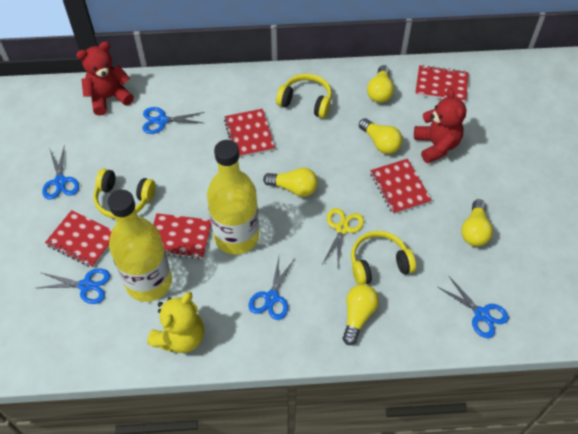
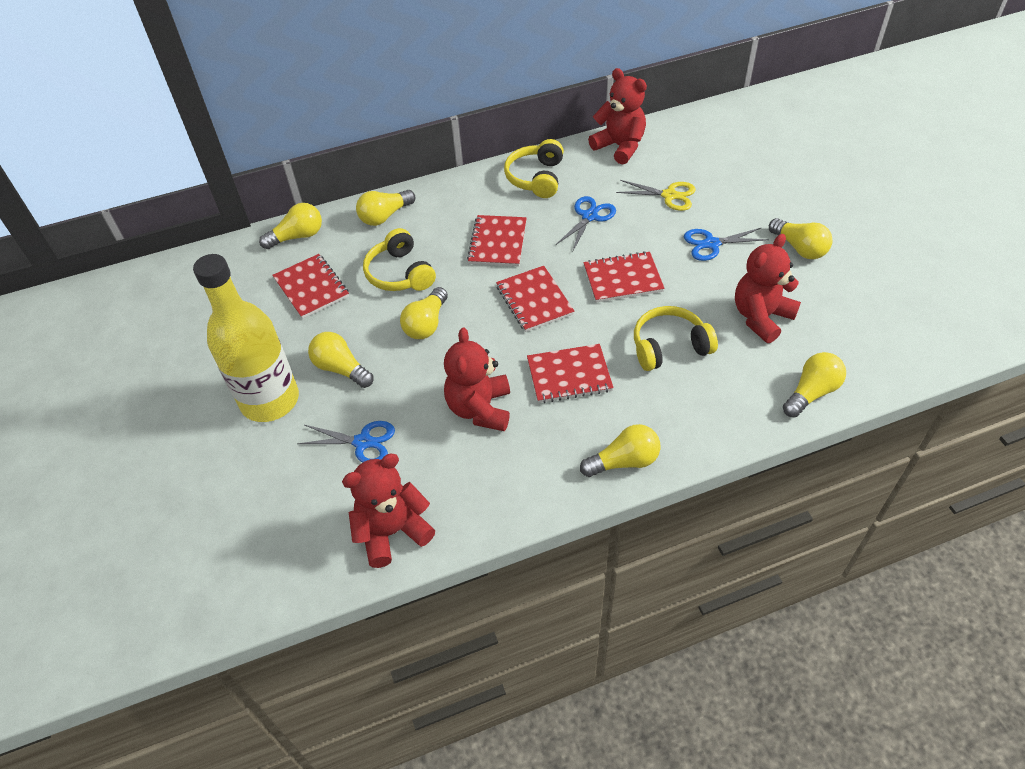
blue scissors: [37,268,110,304] [42,145,79,200] [142,107,205,134] [249,257,295,320] [438,277,509,338] = 5 -> [297,421,395,463] [556,196,616,251] [684,227,769,261] = 3
red teddy bear: [76,42,134,116] [414,88,466,163] = 2 -> [342,453,435,568] [444,328,510,431] [588,68,647,164] [735,234,801,343] = 4
yellow bottle: [108,190,172,302] [207,140,259,255] = 2 -> [193,254,299,422] = 1
yellow light bulb: [263,168,318,197] [343,284,379,345] [359,118,403,154] [367,65,394,103] [461,199,493,246] = 5 -> [259,203,322,249] [308,332,374,388] [356,190,415,226] [400,287,448,339] [580,424,660,477] [769,218,832,259] [783,352,846,417] = 7
yellow teddy bear: [147,292,204,353] = 1 -> none = 0

